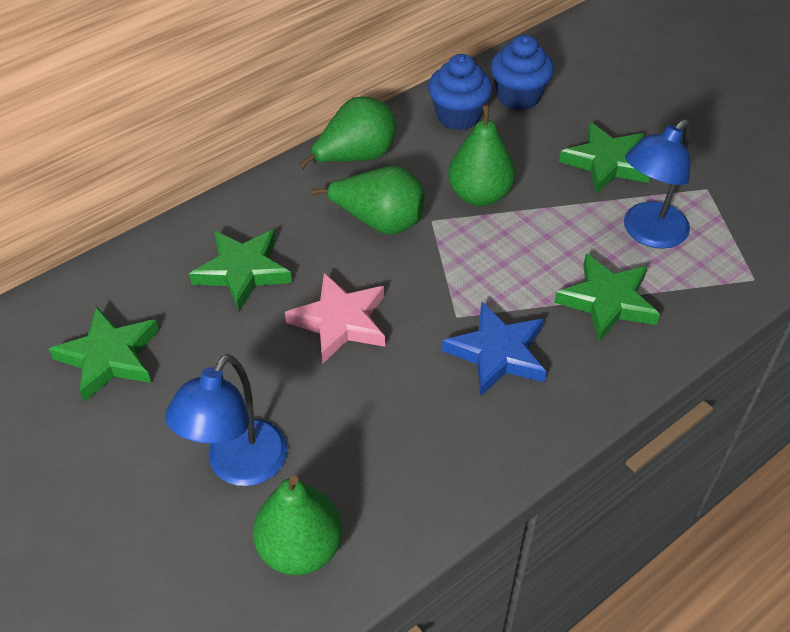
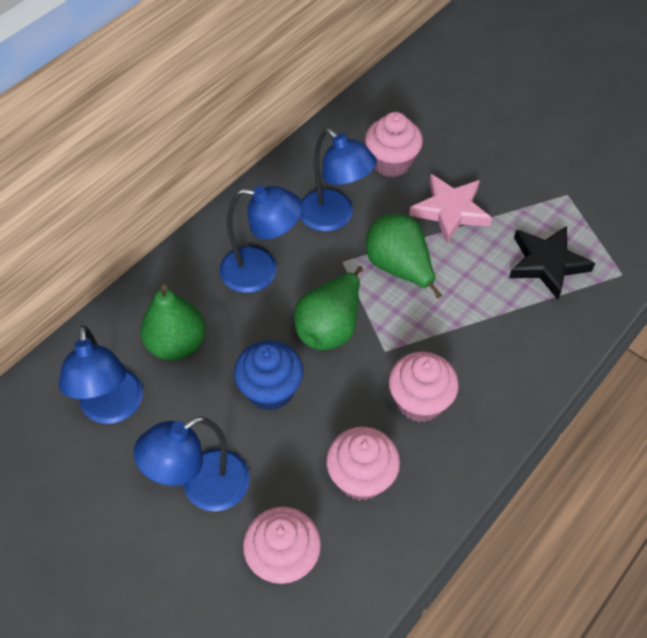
black star: none = 0 -> [509,226,595,300] = 1
blue cupcake: [428,54,492,130] [491,35,554,110] = 2 -> [234,340,303,411] = 1
blue lamp: [165,354,287,486] [624,119,690,249] = 2 -> [59,325,143,424] [133,417,250,511] [219,185,302,293] [300,128,377,232] = 4
blue star: [442,301,547,396] = 1 -> none = 0
green pear: [253,476,343,575] [299,96,397,169] [311,166,425,235] [448,104,515,206] = 4 -> [140,284,206,360] [294,266,363,350] [366,214,442,299] = 3
green star: [49,306,159,402] [189,229,292,311] [554,254,660,342] [559,122,650,194] = 4 -> none = 0
pink cupcake: none = 0 -> [243,507,321,584] [326,427,400,501] [365,112,423,177] [389,352,459,422] = 4

